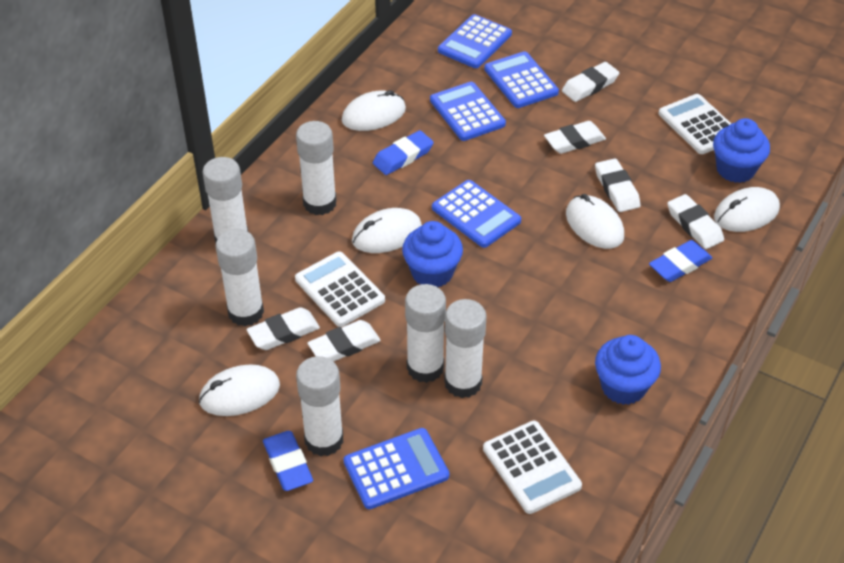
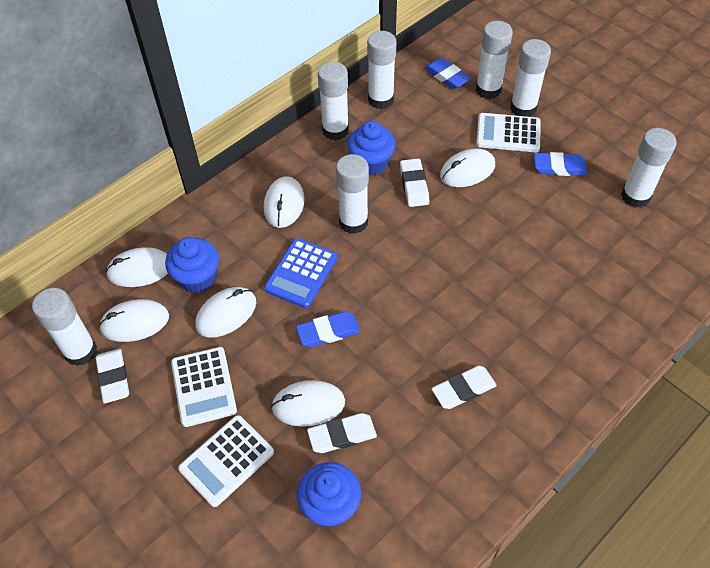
blue calculator: [344,428,449,509] [430,82,506,141] [432,180,521,248] [438,14,512,68] [484,51,559,108] = 5 -> [264,238,338,308] = 1
white eraser: [246,307,320,350] [308,320,381,362] [544,121,606,154] [562,62,619,102] [595,158,641,212] [667,194,724,249] = 6 -> [96,349,129,403] [307,413,377,453] [400,158,429,207] [432,366,497,409] = 4
white glue stick: [202,157,248,245] [216,229,264,326] [296,121,336,215] [296,356,343,457] [405,284,446,383] [444,299,487,398] = 6 -> [32,288,97,366] [318,62,349,140] [336,154,369,234] [367,31,396,109] [476,21,513,99] [510,39,551,117] [621,128,677,208] = 7
white mouse: [199,364,280,416] [342,90,406,131] [352,208,422,253] [566,194,624,249] [714,187,780,232] = 5 -> [99,299,169,342] [106,247,168,287] [195,287,256,338] [264,176,305,228] [271,380,345,427] [440,149,495,187] = 6

